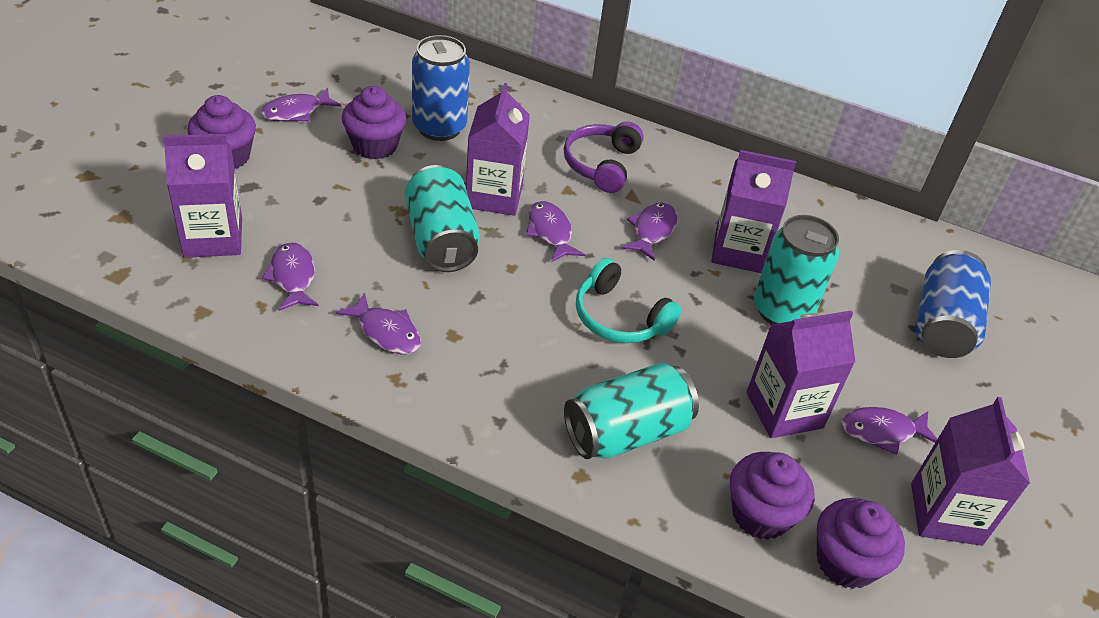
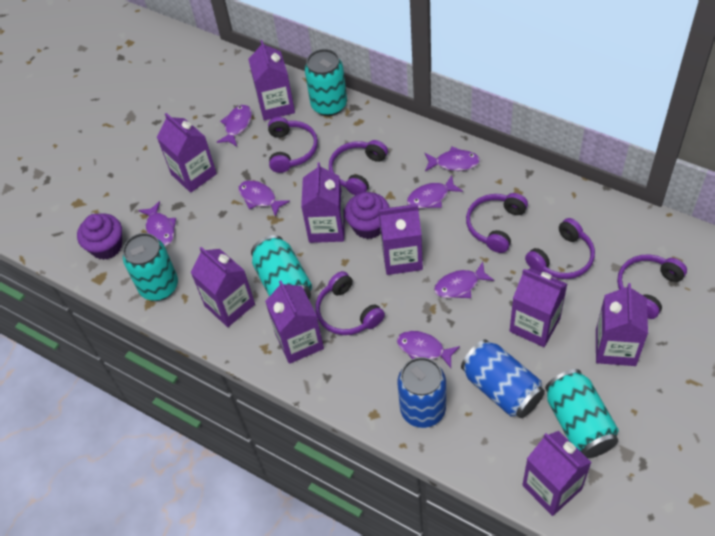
purple carton: [163,134,242,258] [466,83,530,216] [711,150,796,273] [746,310,855,438] [911,397,1030,546] = 5 -> [157,113,217,193] [190,247,255,327] [248,40,295,121] [265,281,324,364] [301,163,345,243] [378,204,423,275] [510,268,567,347] [522,431,592,516] [596,283,648,366] = 9
purple cupcake: [187,95,256,169] [342,86,406,159] [730,452,814,540] [817,498,905,589] = 4 -> [77,213,122,260] [344,192,390,239] = 2
purple fish: [261,88,341,121] [262,242,319,311] [336,292,421,354] [526,201,585,262] [621,202,678,261] [842,407,937,455] = 6 -> [138,201,176,246] [217,105,252,146] [238,180,290,217] [397,331,460,368] [407,175,463,209] [425,147,480,171] [434,262,495,298] = 7
purple headphones: [564,122,644,193] = 1 -> [268,117,318,173] [316,271,385,335] [329,140,388,195] [466,193,528,253] [525,218,595,279] [617,254,687,319] = 6
turquoise can: [405,165,480,272] [564,362,699,459] [754,215,839,324] = 3 -> [123,233,178,301] [251,235,312,299] [305,49,347,116] [545,369,619,458] = 4
turquoise headphones: [576,258,682,343] = 1 -> none = 0

